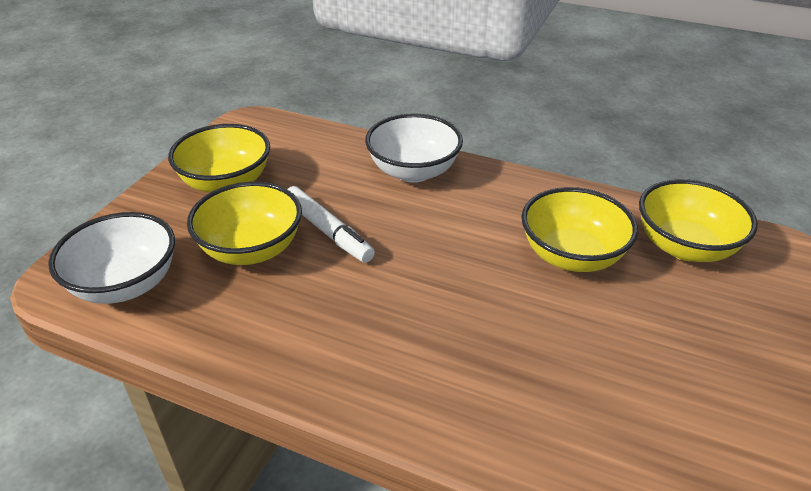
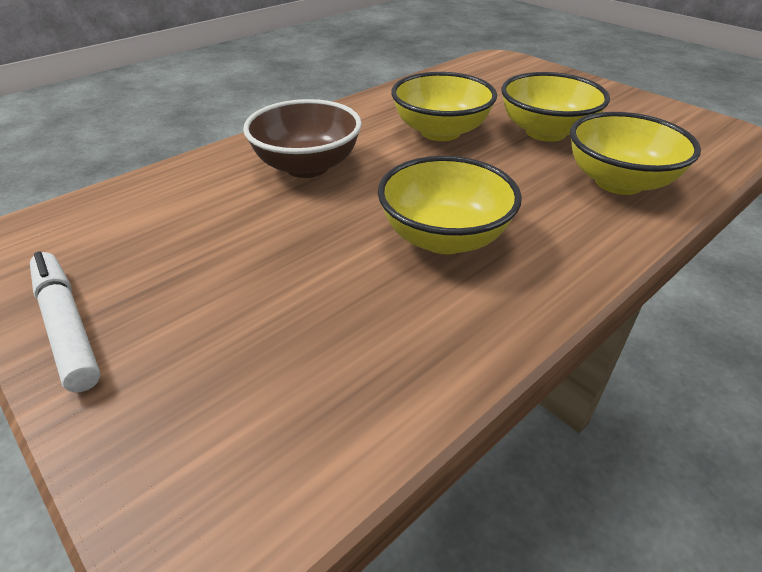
brown bowl: none = 0 -> [243,99,362,178] = 1
white bowl: [48,212,175,304] [365,114,463,183] = 2 -> none = 0

